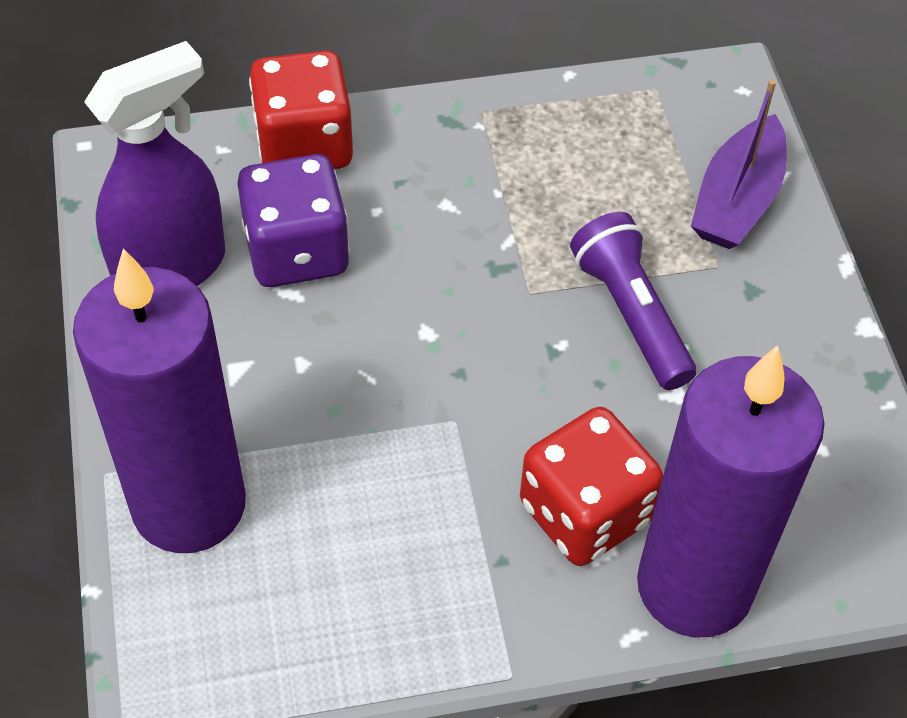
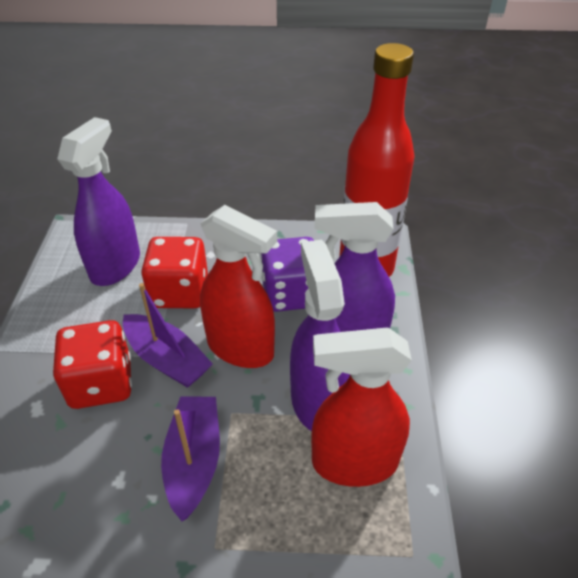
purple boat: [691,79,787,249] = 1 -> [123,283,213,388] [161,397,220,521] = 2
purple candle: [73,249,246,553] [637,345,825,637] = 2 -> none = 0
purple flashlight: [570,212,697,390] = 1 -> none = 0
purple spray bottle: [84,41,225,286] = 1 -> [57,117,140,286] [290,240,350,431] [314,202,395,332] = 3
red bottle: none = 0 -> [339,43,415,277] = 1
red spray bottle: none = 0 -> [200,205,277,368] [311,328,412,487] = 2

